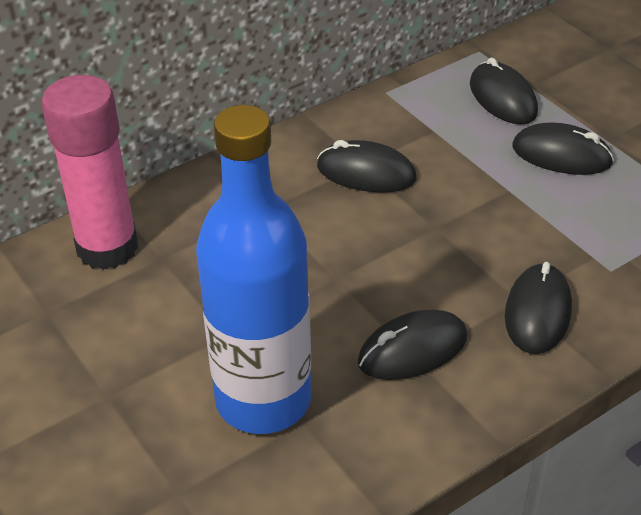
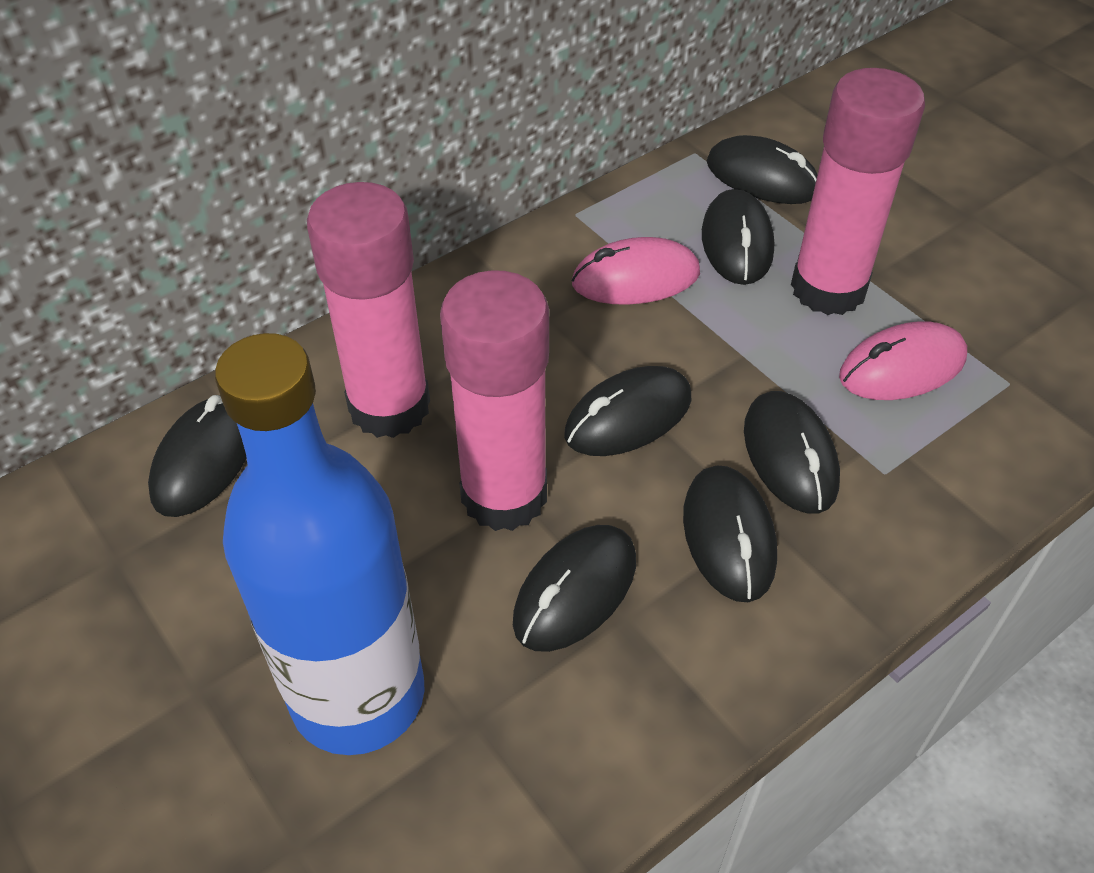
black mouse: [317,140,416,193] [358,309,467,380] [470,58,538,125] [505,262,572,354] [512,123,614,175] = 5 -> [148,395,246,517] [513,525,636,652] [564,366,691,456] [683,466,777,602] [702,189,774,285] [707,135,818,204] [744,391,840,513] = 7
pink glue stick: [41,75,139,270] = 1 -> [307,182,430,438] [440,270,549,531] [791,68,925,315] = 3
pink mouse: none = 0 -> [572,237,700,305] [839,321,967,400] = 2

